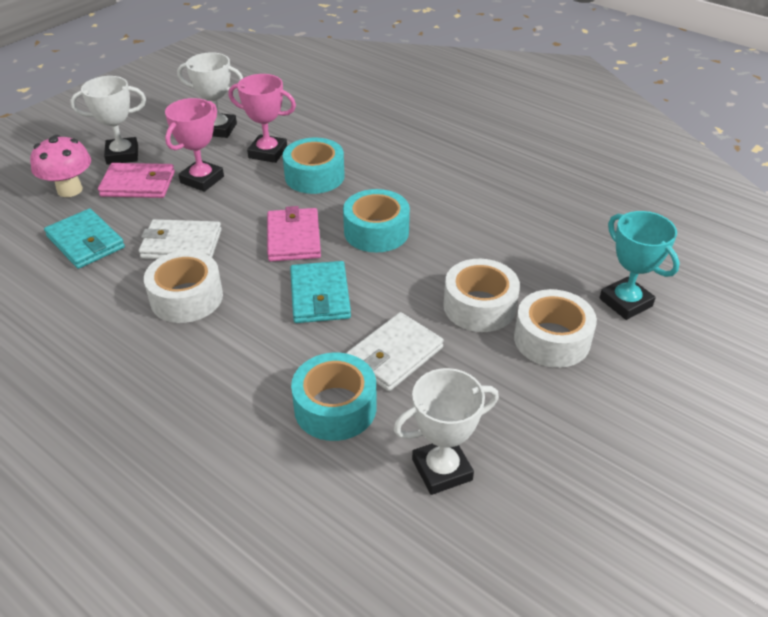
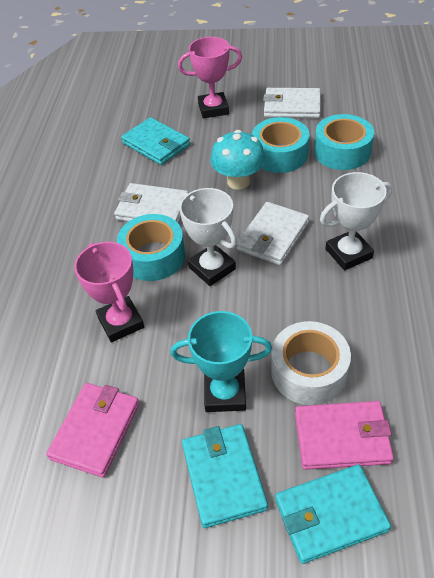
pink mushroom: [30,135,91,197] = 1 -> none = 0
turquoise mushroom: none = 0 -> [210,130,265,190] = 1
turquoise wallet: [44,209,125,269] [290,261,351,323] = 2 -> [121,117,190,165] [182,424,268,528] [275,464,391,564] = 3
white tape: [144,251,223,323] [443,259,520,332] [514,289,597,368] = 3 -> [271,321,351,405] = 1
white trophy: [70,76,146,165] [177,52,243,138] [393,368,499,495] = 3 -> [179,188,237,286] [320,172,392,271] = 2
white wallet: [139,219,222,259] [346,312,444,391] = 2 -> [114,183,188,223] [236,202,309,265] [263,88,321,118] = 3

